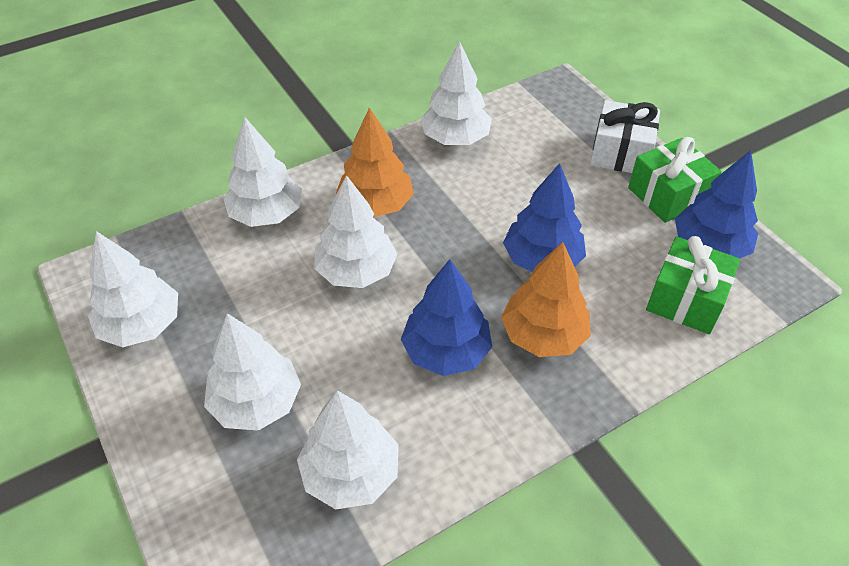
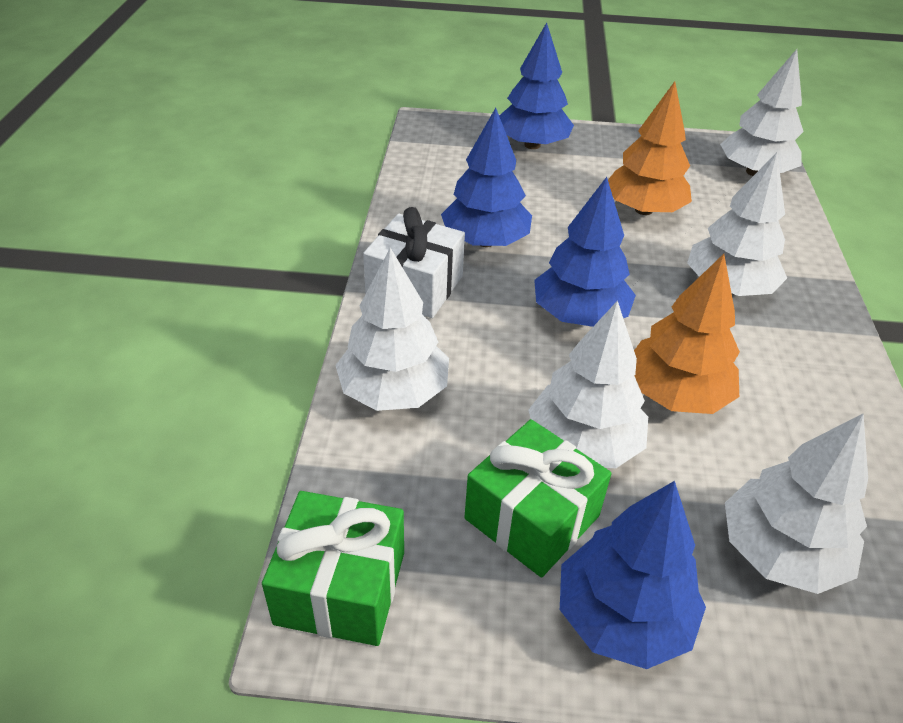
blue tree: [401,259,492,376] [503,163,586,272] [675,150,758,258] = 3 -> [441,108,532,247] [499,23,574,149] [534,177,636,327] [560,481,706,669] = 4
white tree: [88,231,178,347] [204,313,301,431] [223,117,302,227] [297,390,399,509] [314,175,397,288] [421,41,492,145] = 6 -> [335,248,449,411] [528,301,648,468] [687,153,787,296] [720,49,804,176] [725,414,868,594] = 5

